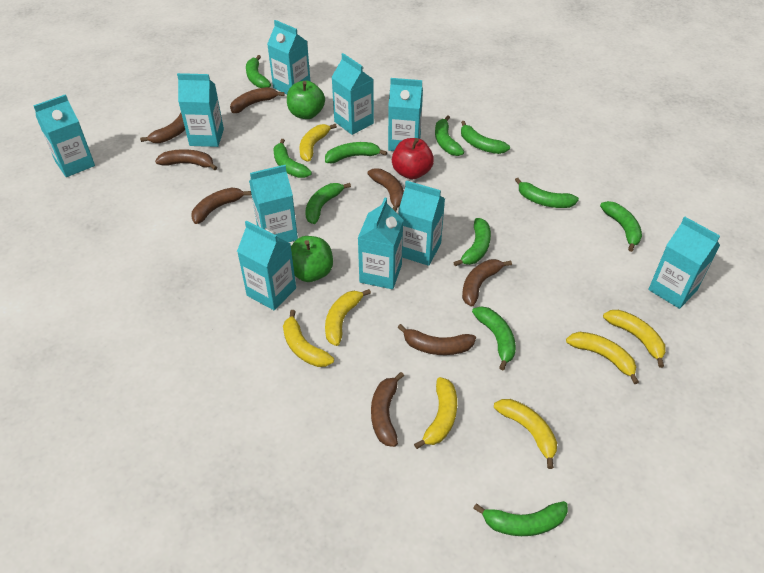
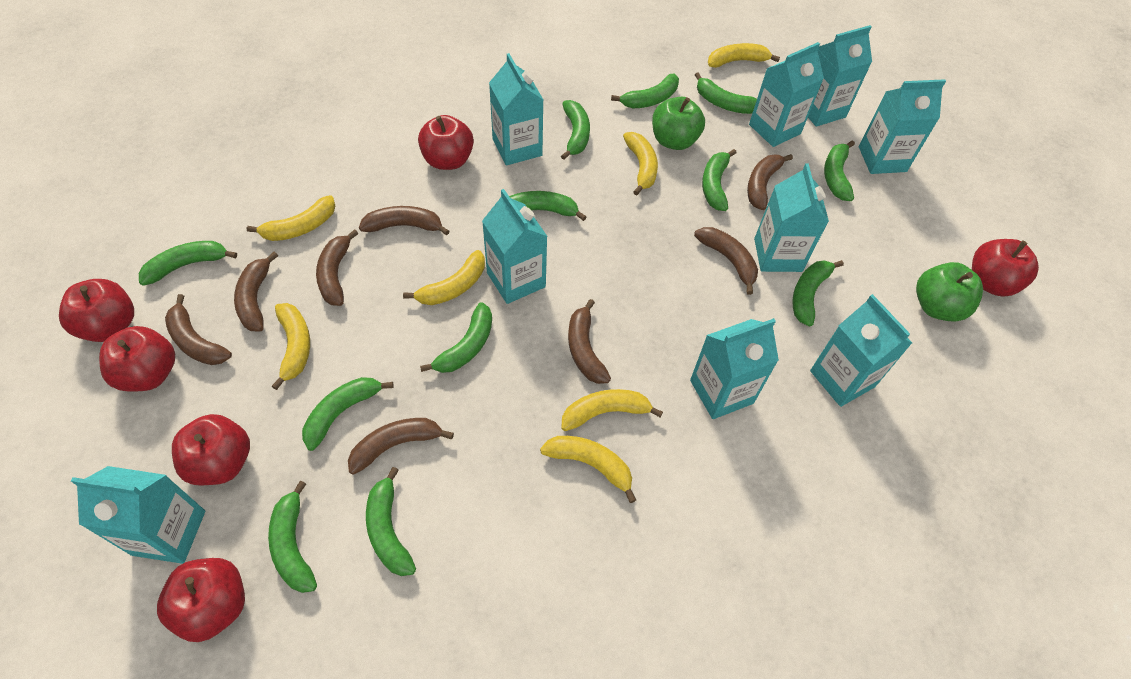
green banana: [246,55,271,88] [273,139,312,178] [305,183,351,224] [325,142,387,163] [435,115,464,156] [453,218,491,266] [461,121,510,154] [472,306,516,370] [473,501,568,536] [515,178,579,208] [600,201,642,252] = 11 -> [139,241,237,286] [268,481,317,593] [302,377,394,451] [366,467,416,576] [420,302,492,373] [509,191,587,221] [561,100,590,160] [611,74,679,108] [695,72,757,114] [702,149,736,211] [792,260,844,327] [824,140,855,201] = 12
red apple: [392,138,434,179] = 1 -> [59,279,134,342] [99,326,175,392] [157,558,245,642] [172,414,250,485] [418,115,474,170] [972,239,1039,297] = 6
turquoise carton: [33,94,95,177] [177,73,224,147] [237,220,296,310] [249,165,298,242] [267,20,311,94] [331,53,374,135] [358,198,403,289] [388,78,423,151] [398,180,445,266] [648,217,720,309] = 10 -> [71,466,205,564] [482,189,548,304] [489,53,543,165] [690,318,779,419] [749,42,824,147] [754,163,829,272] [808,25,872,127] [810,294,912,407] [859,79,946,174] = 9

